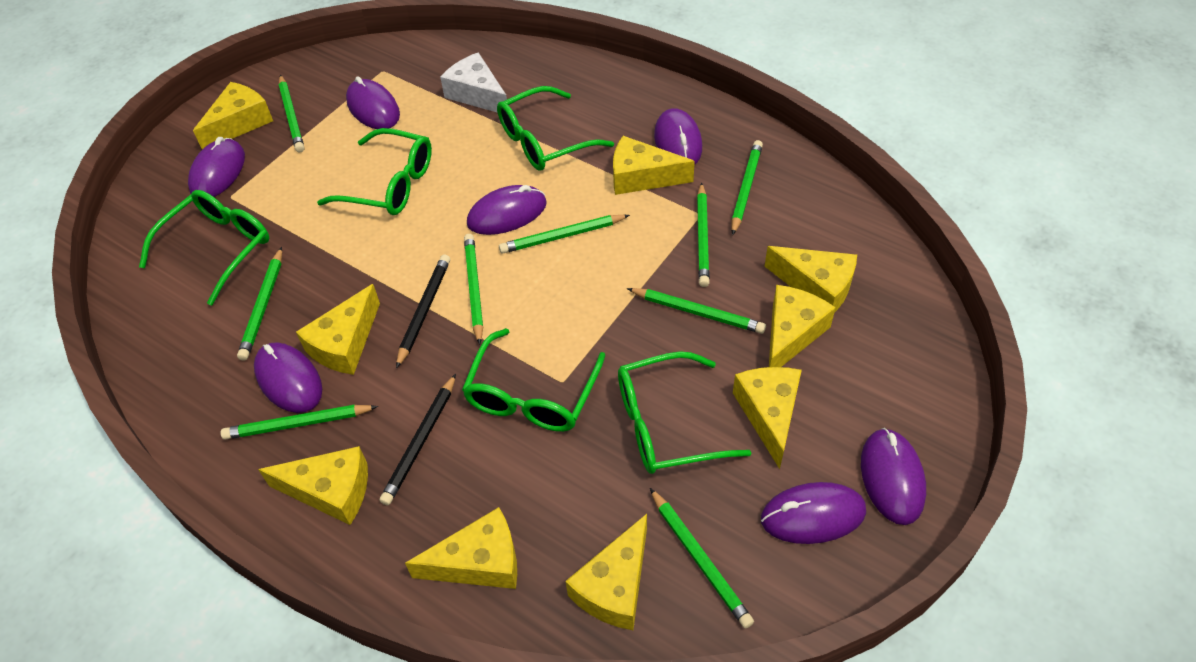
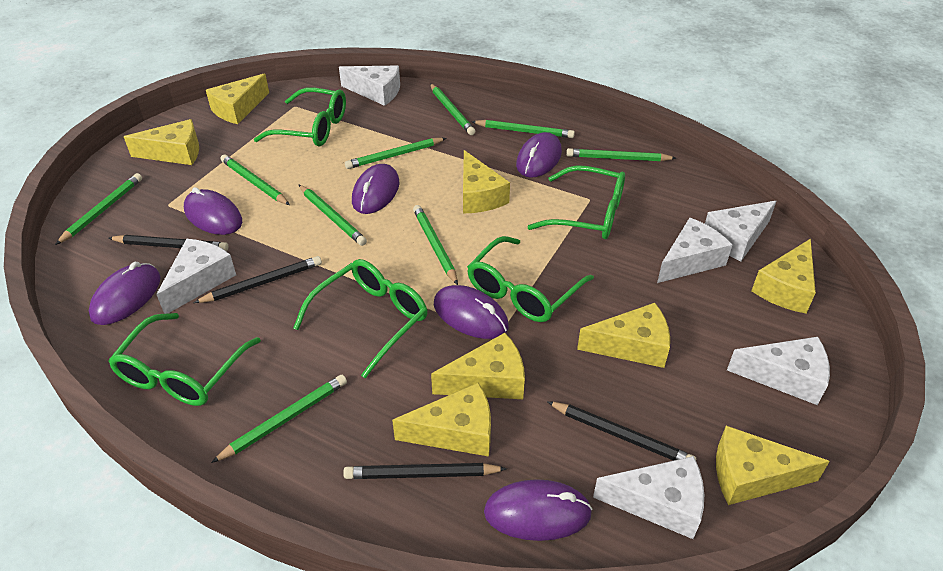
black pencil: [380,374,456,505] [396,255,450,369] = 2 -> [109,235,228,251] [194,256,322,303] [343,463,507,479] [547,401,696,461] = 4
purple mouse: [188,137,245,197] [254,342,322,413] [346,77,400,129] [467,185,547,235] [654,108,702,165] [761,482,866,544] [861,428,926,525] = 7 -> [89,262,161,325] [184,187,242,235] [352,164,399,214] [434,285,509,339] [484,479,593,541] [516,132,562,178] = 6
white cheese: [440,52,507,113] = 1 -> [156,239,236,314] [339,66,400,106] [593,456,704,539] [657,218,732,283] [705,201,776,261] [727,337,830,405] = 6
yellow cheese: [193,82,273,149] [258,446,368,525] [296,284,380,375] [405,507,517,589] [565,514,647,630] [613,136,695,195] [733,367,802,469] [764,246,857,313] [769,285,836,367] = 9 -> [124,119,199,165] [206,74,269,124] [392,382,491,457] [431,333,525,399] [463,150,510,213] [577,303,670,368] [716,426,830,505] [751,239,816,314] = 8

